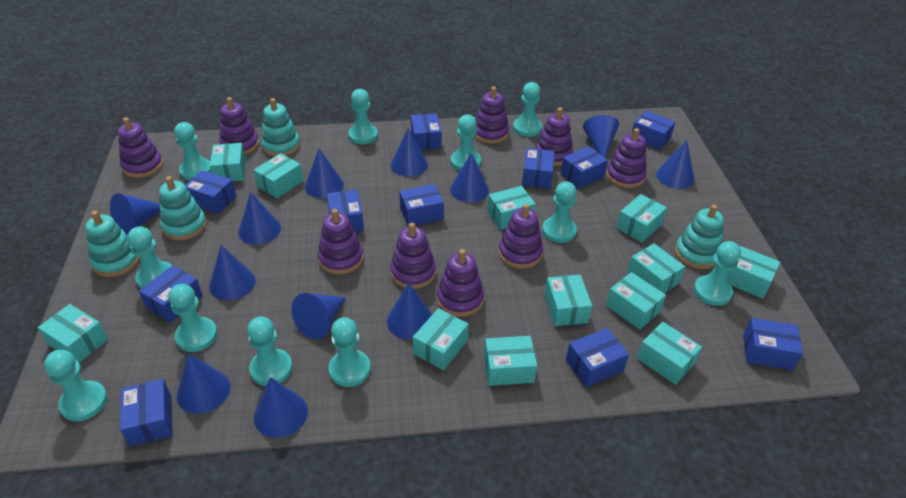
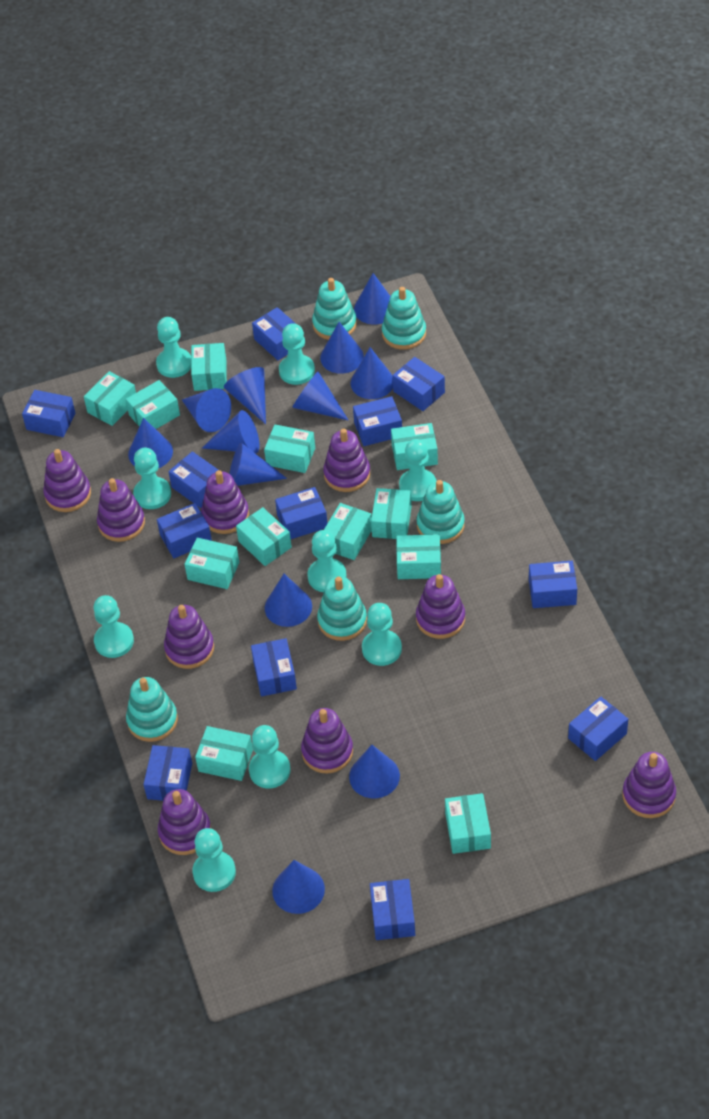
blue box: [120,379,173,446] [139,265,203,323] [185,170,236,214] [327,189,364,232] [399,184,444,225] [411,113,442,150] [522,148,555,189] [560,146,608,189] [566,328,629,387] [632,111,675,150] [743,318,803,370] = 11 -> [22,390,75,437] [143,745,192,801] [157,503,212,558] [168,451,218,508] [251,638,297,696] [252,307,296,361] [275,487,328,539] [353,396,402,446] [370,879,415,940] [392,357,445,411] [529,561,577,608] [568,697,628,761] = 12
turquoise pawn: [44,350,107,421] [128,226,172,289] [169,284,217,352] [174,122,211,180] [247,317,293,386] [328,317,371,387] [348,89,378,144] [451,114,481,171] [513,82,542,137] [542,181,577,243] [694,241,741,306] = 11 -> [94,595,134,658] [133,448,171,509] [156,317,191,378] [192,828,236,892] [249,725,291,788] [279,323,315,385] [307,530,347,592] [362,603,402,666] [399,439,436,501] = 9
turquoise stacking toy: [85,211,140,277] [159,176,207,240] [261,98,300,157] [675,204,724,269] = 4 -> [126,677,178,742] [312,278,357,340] [317,576,367,641] [382,287,426,350] [417,480,465,544] = 5

